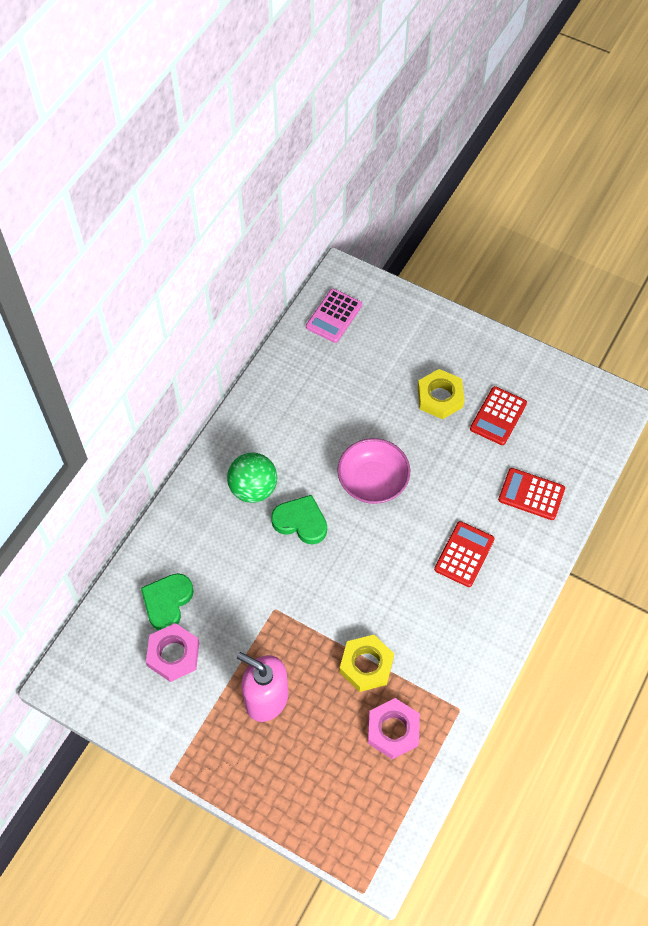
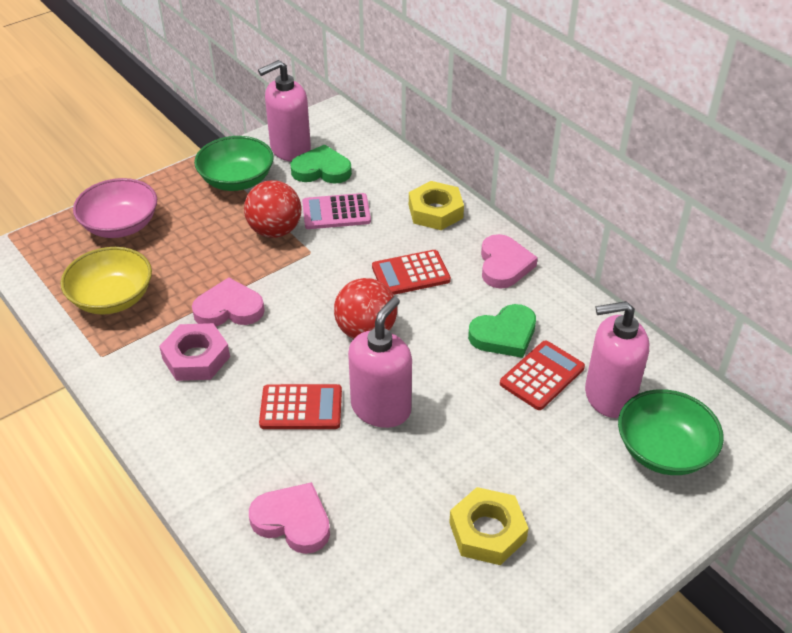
green ball: [227,453,277,503] = 1 -> none = 0
green bowl: none = 0 -> [194,136,274,191] [618,389,724,475] = 2
pink heart: none = 0 -> [192,277,265,326] [249,482,330,554] [481,234,538,289] = 3
pink nut: [146,623,199,682] [368,698,420,759] = 2 -> [159,323,230,381] = 1
pink soap dispenser: [237,652,288,722] = 1 -> [258,60,311,161] [348,297,412,428] [585,301,649,418] = 3
red ball: none = 0 -> [244,180,301,238] [334,278,397,339] = 2
yellow bowl: none = 0 -> [60,247,152,315] = 1

